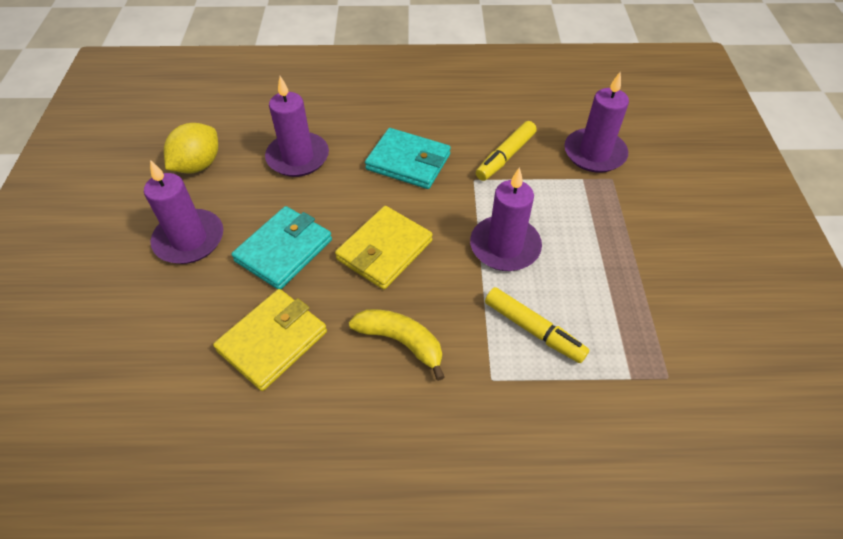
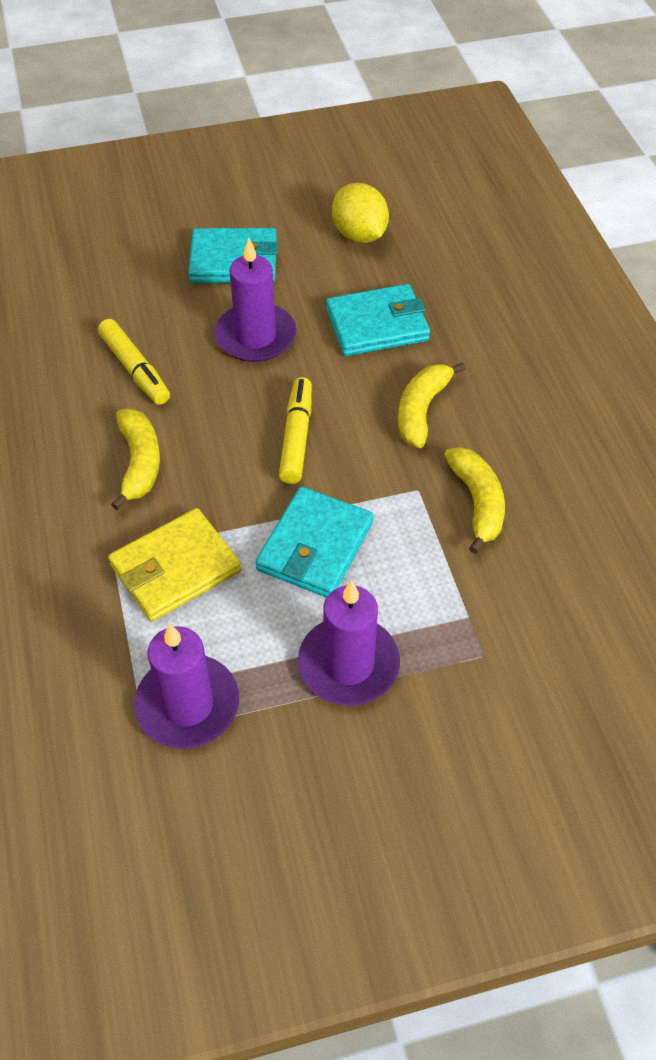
purple candle: [144,160,223,264] [265,76,329,177] [470,167,542,271] [564,72,629,173] = 4 -> [134,624,239,749] [214,237,296,362] [298,580,400,706] = 3
turquoise wallet: [231,206,332,289] [365,128,451,189] = 2 -> [188,228,278,283] [255,487,373,598] [326,284,430,356] = 3
yellow banana: [349,309,444,381] = 1 -> [111,409,160,510] [398,362,465,448] [444,447,505,554] = 3
yellow wallet: [213,289,327,391] [335,206,433,290] = 2 -> [108,508,241,621] = 1

